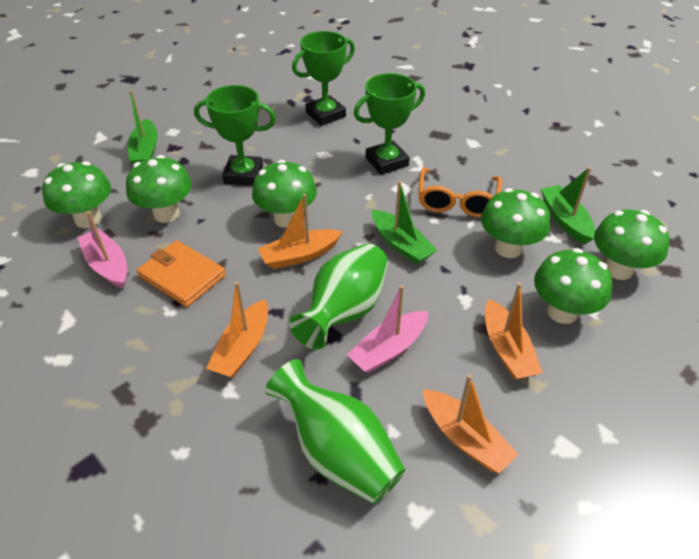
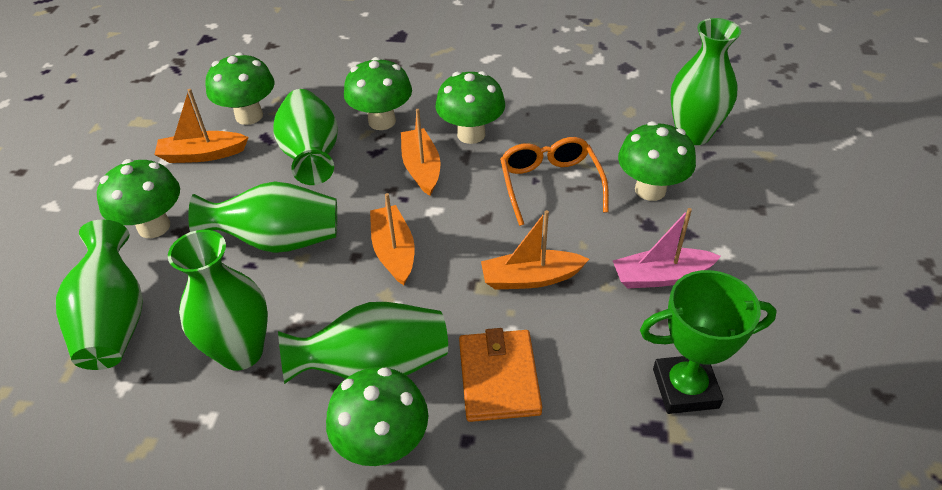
green boat: [128,90,158,164] [372,181,437,265] [541,167,595,244] = 3 -> none = 0
green trophy: [194,85,276,186] [292,31,355,126] [354,73,425,175] = 3 -> [640,270,777,414] = 1
green vase: [265,359,405,504] [289,243,388,350] = 2 -> [56,220,143,370] [168,230,268,371] [188,182,337,253] [273,89,338,185] [278,302,448,384] [670,18,741,145] = 6
pink boat: [77,212,127,288] [347,285,428,373] = 2 -> [613,208,721,289] = 1

